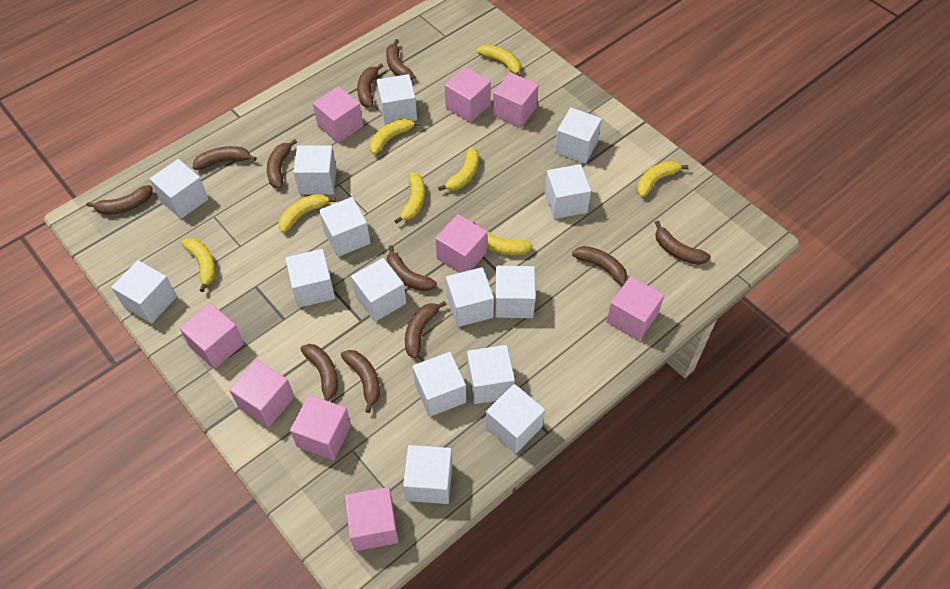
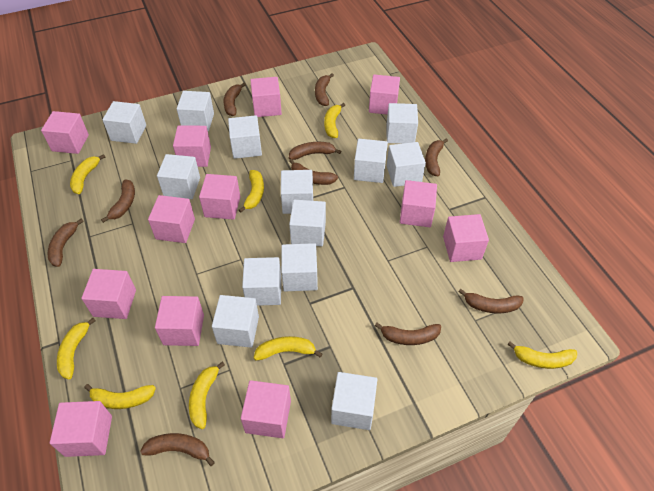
brown banana: [87,185,153,215] [193,146,257,170] [267,139,297,189] [300,344,338,401] [341,350,380,413] [357,64,383,107] [386,39,415,80] [387,245,437,291] [405,301,447,359] [572,246,627,287] [655,221,711,265] = 11 -> [48,218,84,267] [101,179,135,223] [140,433,215,466] [224,83,246,116] [289,142,341,160] [289,159,338,185] [315,73,334,106] [375,323,441,345] [425,138,448,176] [459,289,524,313] = 10
pink cube: [179,303,244,369] [229,360,294,427] [290,395,351,460] [313,86,363,143] [345,487,399,551] [435,214,487,273] [445,67,491,123] [493,72,539,128] [606,276,664,341] = 9 -> [41,111,89,154] [50,401,112,457] [81,269,136,319] [148,195,195,243] [155,296,204,346] [173,126,211,167] [199,174,240,220] [241,380,291,438] [250,77,282,117] [369,74,400,115] [400,180,437,227] [443,214,489,262] = 12
white cube: [111,260,177,323] [150,159,209,219] [286,249,335,308] [293,145,337,194] [319,197,370,257] [351,258,406,322] [377,74,417,125] [403,445,452,504] [413,352,466,417] [446,267,494,327] [467,345,515,404] [486,384,545,454] [495,266,535,318] [545,164,591,219] [555,108,602,164] = 15 -> [102,101,146,144] [157,154,200,199] [177,91,214,131] [212,295,259,348] [228,115,262,159] [242,257,281,306] [281,170,313,214] [281,243,318,291] [289,200,326,246] [331,372,377,430] [354,139,388,183] [387,103,418,144] [387,142,426,187] = 13

